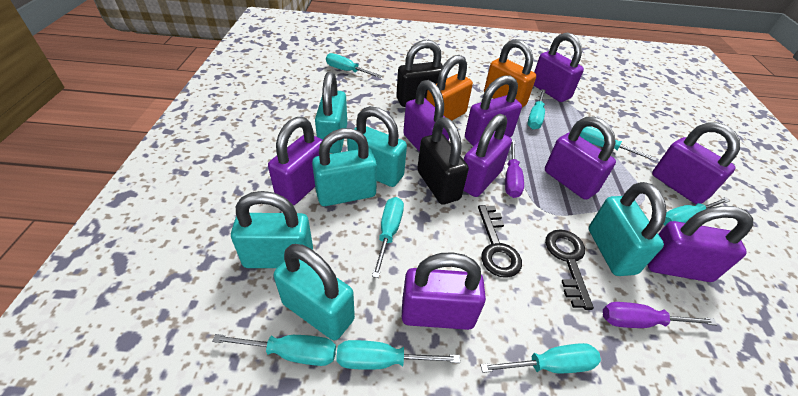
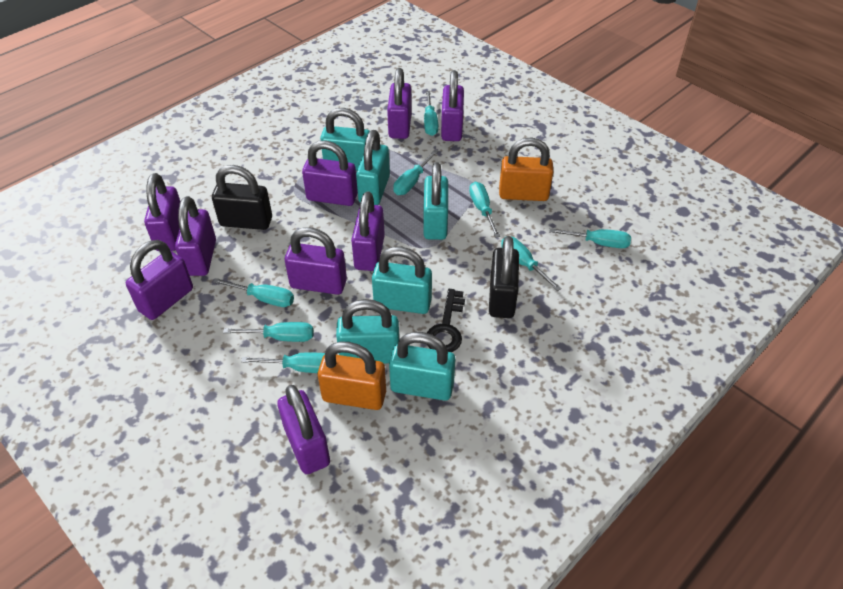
black key: [478,205,522,278] [545,229,594,310] = 2 -> [427,289,465,352] = 1
purple screwdriver: [505,140,524,198] [603,302,717,328] = 2 -> none = 0

